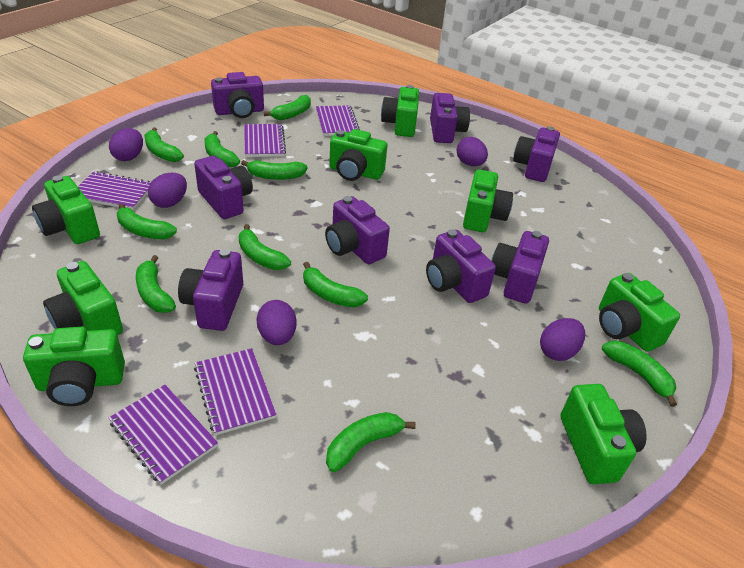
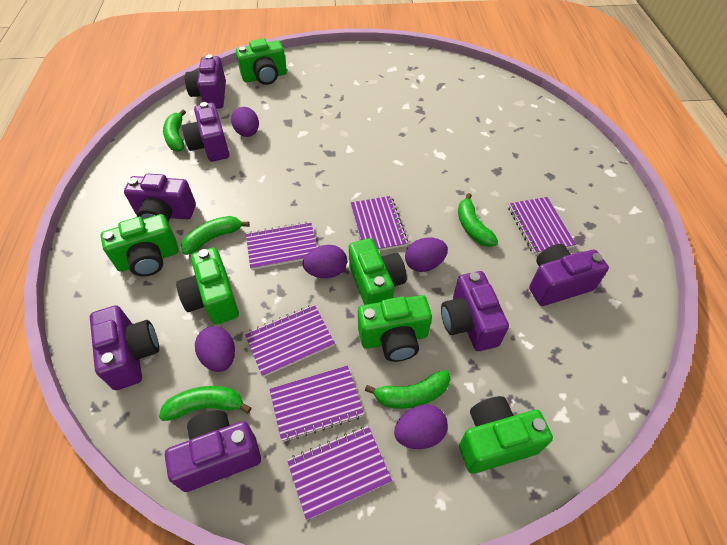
green banana: [117,203,177,239] [136,255,176,313] [144,127,184,162] [204,131,240,167] [238,224,291,270] [241,160,308,180] [264,95,311,120] [303,262,368,307] [326,412,416,472] [602,341,677,407] = 10 -> [159,386,251,421] [163,110,186,151] [181,216,250,255] [365,370,450,409] [458,193,498,247] = 5
green camera: [23,327,125,406] [32,175,100,244] [43,261,123,335] [329,129,387,181] [381,85,419,137] [463,169,513,232] [560,384,647,484] [599,273,680,352] = 8 -> [100,214,179,277] [176,247,239,325] [236,38,287,85] [349,238,407,305] [358,295,432,362] [459,396,553,474] = 6
purple camera: [178,249,243,331] [194,156,253,219] [211,72,264,118] [325,196,390,264] [426,229,496,303] [430,93,470,143] [491,231,549,304] [513,126,560,182] = 8 -> [90,305,159,390] [124,174,196,222] [165,410,261,492] [182,102,229,162] [185,54,226,109] [441,271,509,351] [529,244,609,306] = 7
purple notebook: [78,171,151,210] [109,385,218,485] [194,348,276,435] [244,124,286,157] [316,105,360,136] = 5 -> [245,304,335,377] [246,222,317,270] [270,365,364,442] [287,426,392,520] [351,196,408,251] [508,197,576,255] = 6

